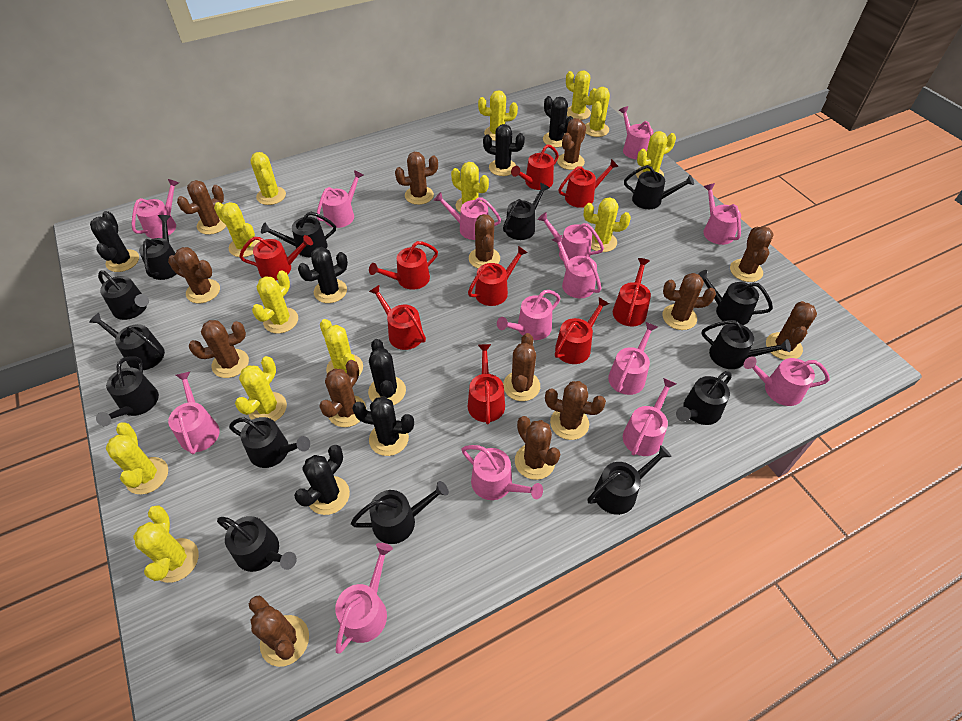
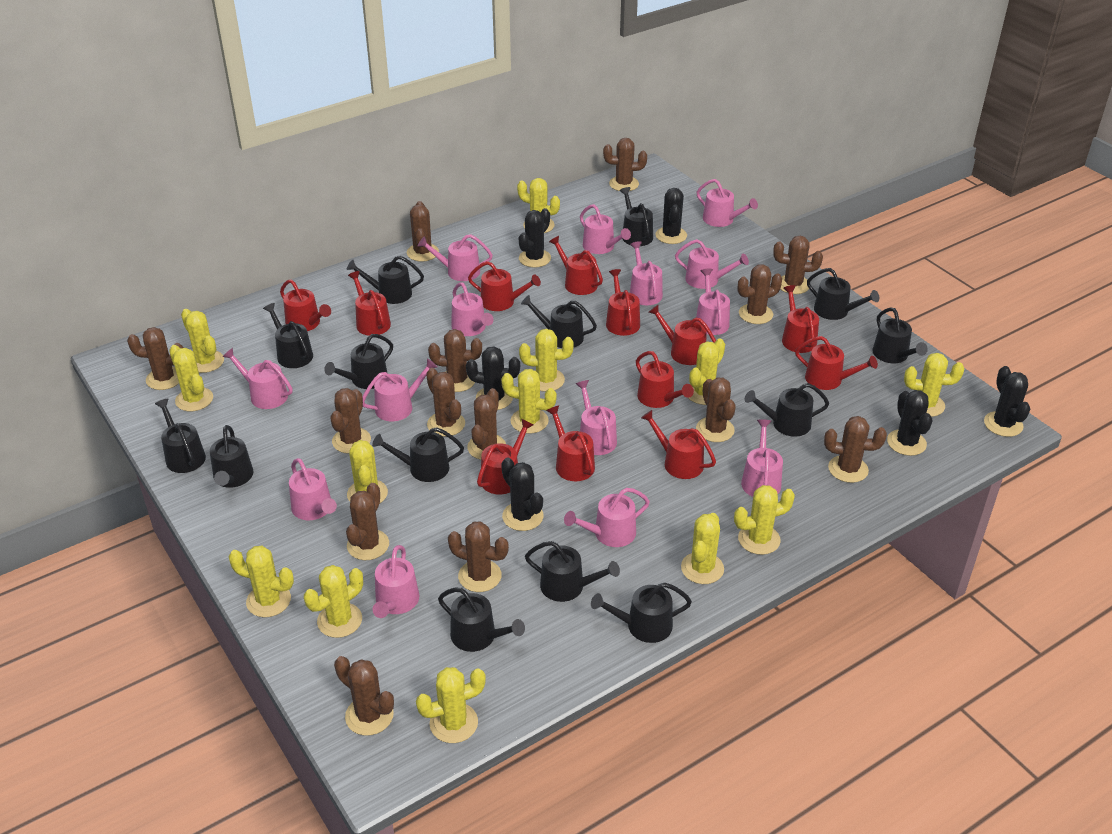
black cactus: [90,211,139,272] [294,445,350,515] [298,247,348,303] [352,397,414,456] [368,339,406,405] [483,124,525,176] [543,96,573,147] = 7 -> [466,347,520,410] [501,458,544,531] [519,208,551,268] [655,188,687,244] [887,390,932,456] [984,366,1030,437] = 6
red watering can: [239,235,313,280] [369,241,438,290] [369,285,426,350] [468,246,528,306] [468,344,505,425] [511,144,559,190] [555,298,609,364] [558,159,619,208] [613,258,651,326] = 9 -> [280,280,331,331] [348,271,391,336] [468,261,541,311] [477,419,534,494] [546,405,595,481] [549,236,603,295] [606,269,640,336] [636,351,694,408] [641,410,716,479] [648,305,716,365] [782,285,819,353] [795,336,878,390] = 12

